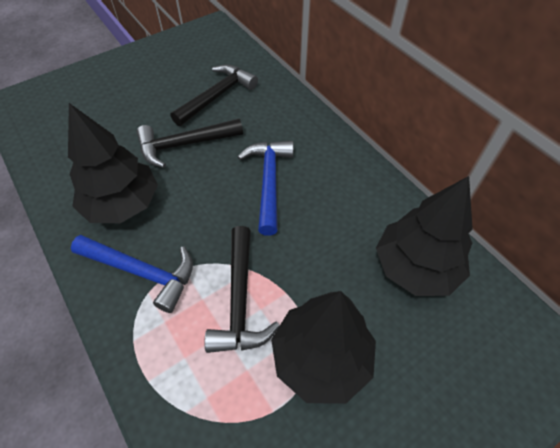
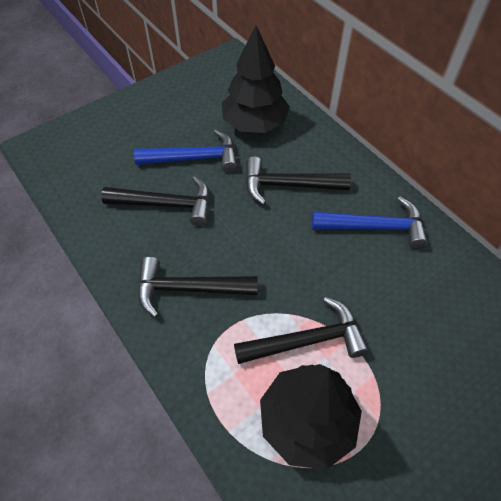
black hammer: [136,119,243,168] [171,64,258,126] [205,226,280,353] = 3 -> [101,176,210,226] [138,257,257,318] [234,297,369,364] [245,156,351,205] = 4
black tree: [68,103,158,223] [271,291,376,404] [376,176,473,296] = 3 -> [222,26,290,133] [260,364,362,470] = 2

